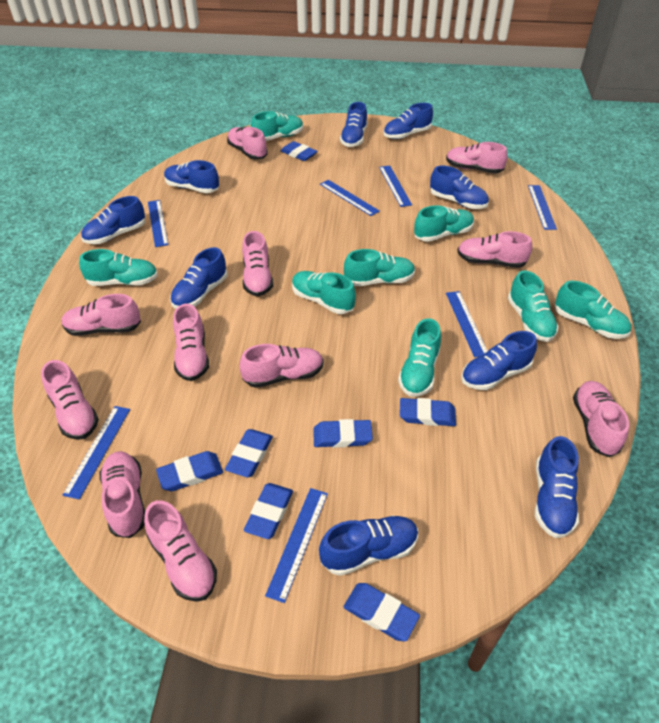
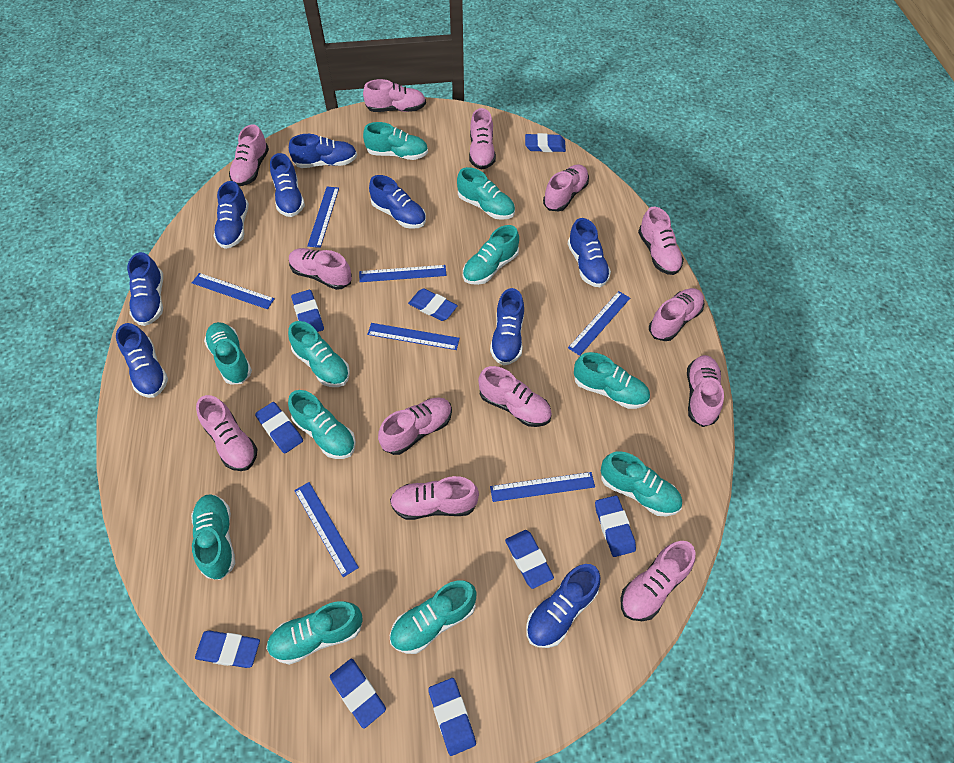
blue eraser: [156,451,223,491] [225,429,273,477] [244,483,293,539] [281,141,317,161] [313,419,373,448] [344,583,420,641] [400,398,456,426] = 7 -> [195,631,260,668] [255,402,303,454] [291,290,324,332] [330,659,386,729] [408,288,458,321] [428,678,476,756] [505,530,554,589] [525,133,566,152] [595,495,636,557] = 9
pink shoe: [41,360,99,440] [62,294,141,336] [99,451,145,538] [144,500,217,602] [173,304,209,381] [227,127,268,160] [240,344,324,388] [242,231,273,296] [446,142,508,174] [457,231,532,268] [573,381,629,457] = 11 -> [196,395,257,471] [229,124,269,186] [289,248,352,290] [363,79,426,112] [378,397,452,455] [390,476,479,520] [469,108,496,170] [478,366,552,427] [543,164,589,212] [620,541,696,621] [638,207,684,275] [649,288,704,341] [687,355,724,427] = 13
turquoise shoe: [79,249,158,286] [251,111,303,141] [292,271,356,314] [344,249,415,286] [398,318,441,397] [414,205,474,242] [508,271,559,342] [555,281,631,339] = 8 -> [191,494,235,580] [204,322,252,385] [266,601,363,665] [288,321,350,387] [288,390,356,459] [363,122,428,160] [390,581,477,654] [457,167,515,220] [463,225,519,285] [574,352,650,409] [601,451,682,517] = 11

